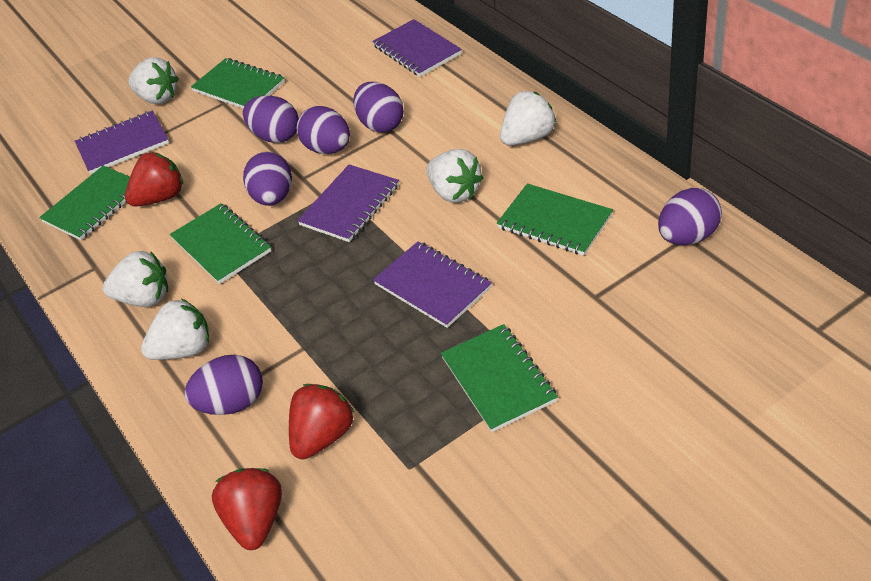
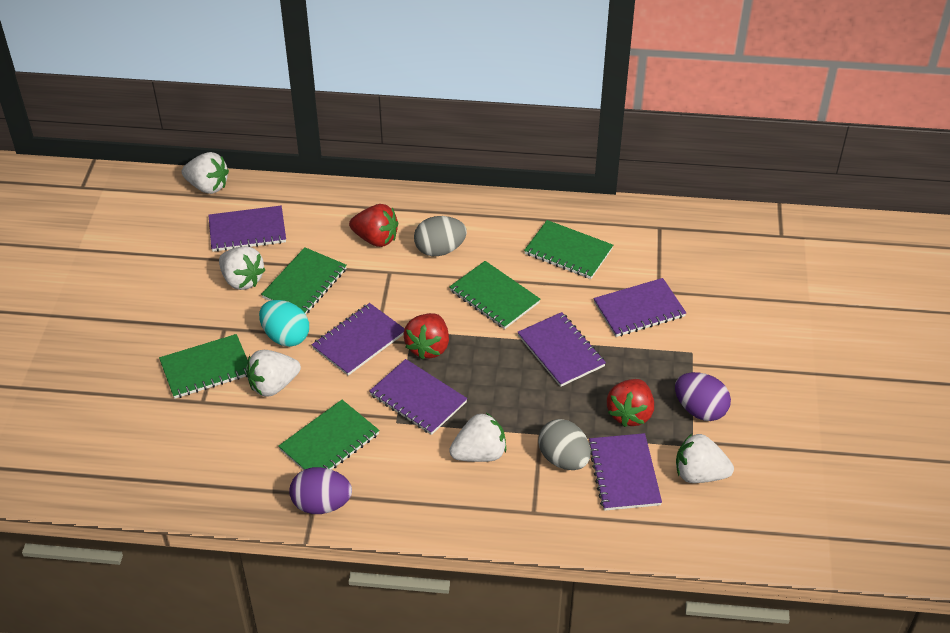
grey egg: none = 0 -> [414,216,467,256] [538,419,591,470] = 2
purple egg: [185,355,263,415] [243,95,299,143] [243,152,292,206] [296,106,350,154] [353,82,404,133] [658,188,722,245] = 6 -> [289,467,352,514] [675,372,731,421] = 2
purple notebook: [75,111,169,174] [297,165,399,242] [372,19,462,77] [373,241,492,328] = 4 -> [208,206,286,252] [312,303,405,376] [369,359,467,435] [517,312,606,387] [589,433,662,511] [593,278,686,337] = 6
turquoise egg: none = 0 -> [259,300,309,347] = 1

